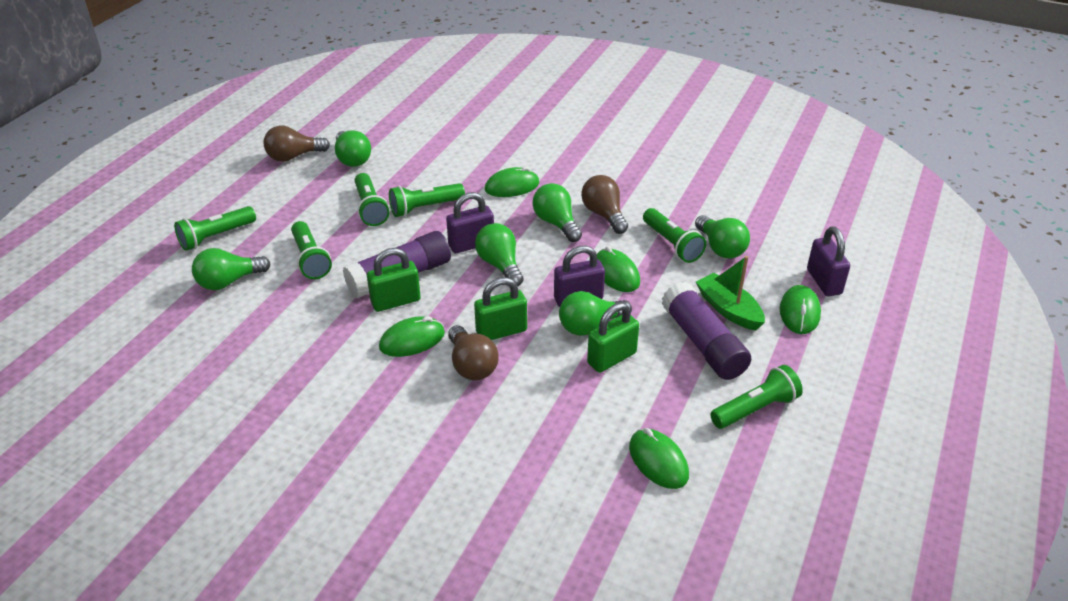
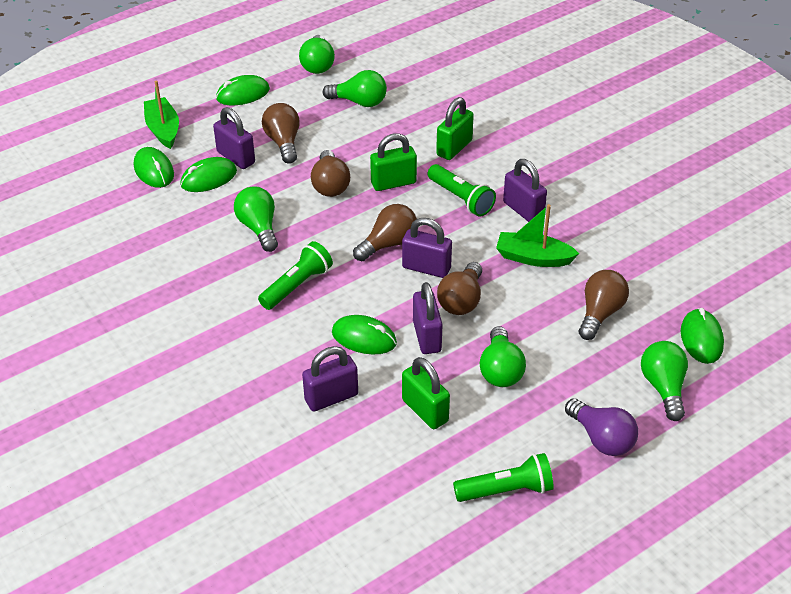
brown light bulb: [264,126,330,162] [448,325,499,380] [581,175,628,234] = 3 -> [262,103,300,164] [311,150,350,197] [353,204,417,261] [437,262,482,315] [579,270,629,340] = 5
green boat: [696,256,765,331] = 1 -> [144,80,179,149] [496,204,579,267] = 2
green flashlight: [174,206,256,251] [291,221,332,279] [355,173,389,226] [389,183,465,217] [643,208,706,263] [710,365,803,429] = 6 -> [258,241,333,310] [428,164,496,217] [453,453,554,502] = 3
green light bulb: [192,248,271,290] [335,130,371,167] [475,223,524,287] [532,183,582,242] [559,291,632,336] [695,215,750,258] = 6 -> [234,187,278,252] [299,35,335,74] [323,70,387,107] [480,326,526,387] [641,341,688,421] = 5
purple glue stick: [343,231,451,298] [662,282,751,380] = 2 -> none = 0
purple light bulb: none = 0 -> [565,398,638,456] = 1
purple padlock: [446,192,494,253] [554,246,605,307] [807,226,850,296] = 3 -> [213,107,255,169] [302,346,358,412] [402,218,452,278] [413,282,443,354] [503,159,547,222] = 5

